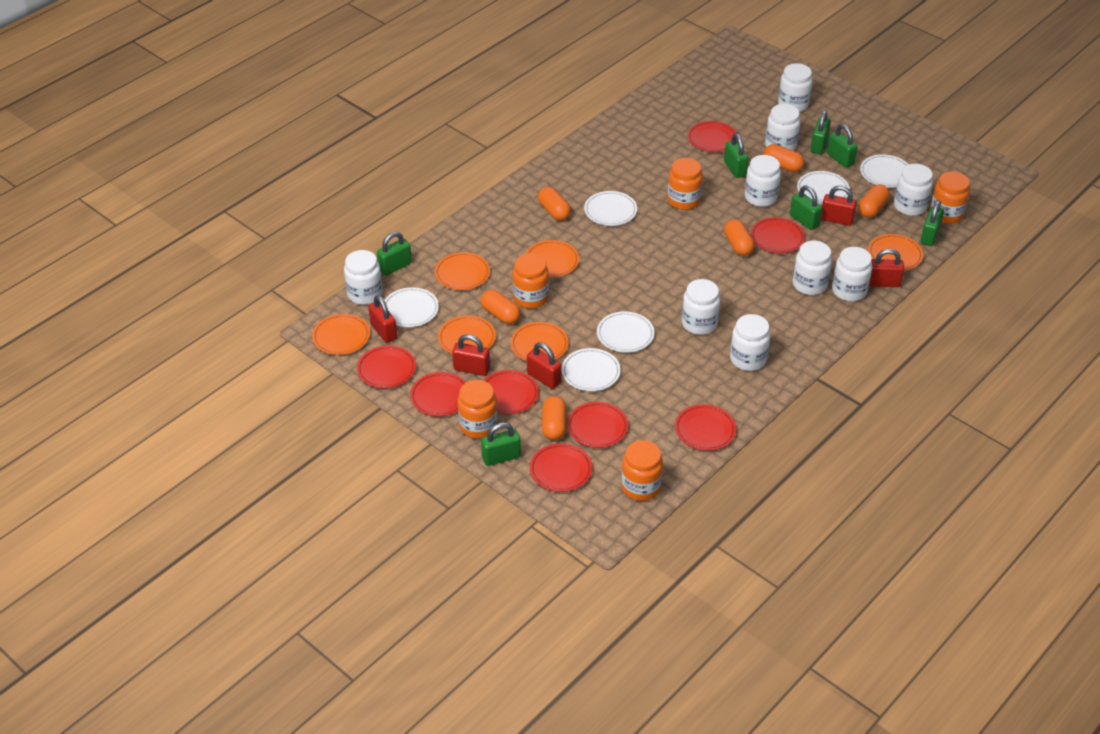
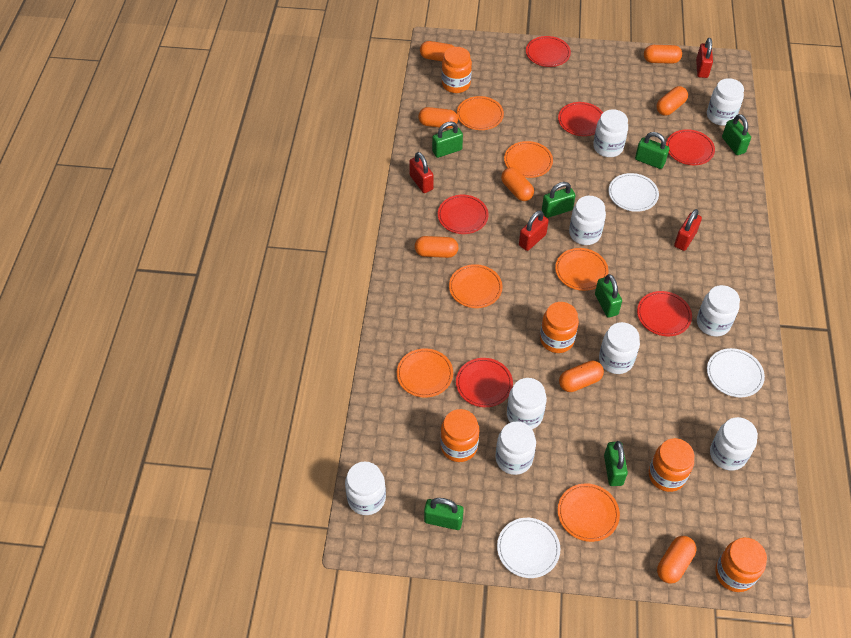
orange capsule: [480,290,520,324] [538,187,571,221] [542,396,566,440] [724,219,755,256] [763,144,804,172] [858,184,890,218] = 6 -> [415,236,459,258] [418,107,458,128] [420,41,454,61] [501,167,534,201] [559,360,604,392] [644,45,682,64] [656,86,688,116] [657,536,696,584] = 8
red padlock: [368,295,397,343] [452,334,490,376] [527,343,561,389] [821,185,857,226] [869,249,904,287] = 5 -> [409,152,434,193] [519,210,549,251] [674,209,702,251] [696,38,713,78] = 4
red plate: [357,345,416,389] [410,372,466,417] [484,370,539,414] [530,443,592,492] [567,402,628,448] [675,404,736,451] [687,121,737,152] [751,217,805,254] = 8 -> [438,195,489,234] [456,358,513,407] [526,36,571,67] [558,102,603,136] [637,291,692,336] [666,129,715,165] = 6
white plate: [384,287,439,327] [562,348,621,391] [584,191,637,226] [597,311,655,353] [797,171,850,205] [860,154,909,188] = 6 -> [497,518,560,578] [608,173,659,212] [707,348,765,397] = 3

